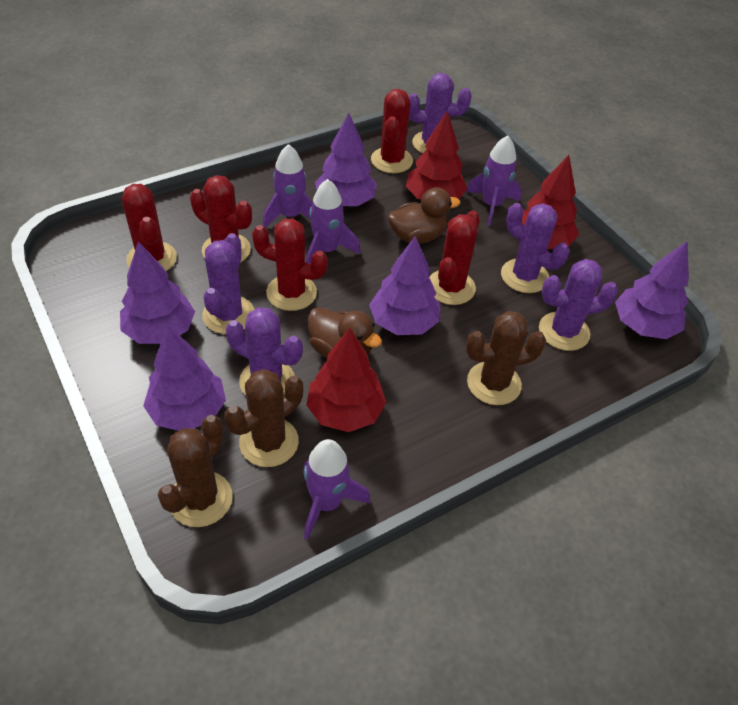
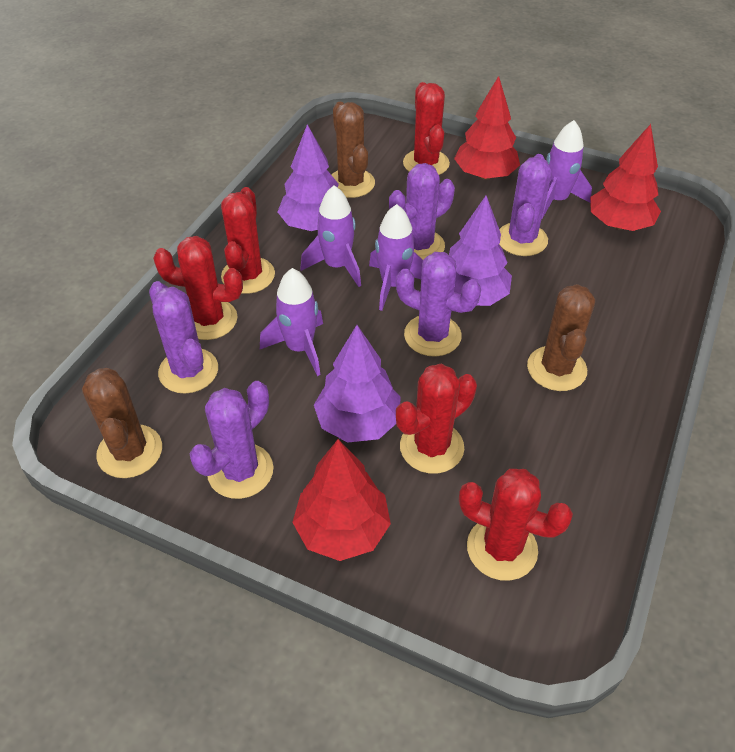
brown duck: [308,307,382,358] [388,187,461,244] = 2 -> none = 0
purple tree: [120,242,195,344] [143,326,226,431] [315,113,377,206] [369,236,440,335] [615,241,689,339] = 5 -> [278,124,339,231] [314,325,400,443] [449,196,512,306] = 3

